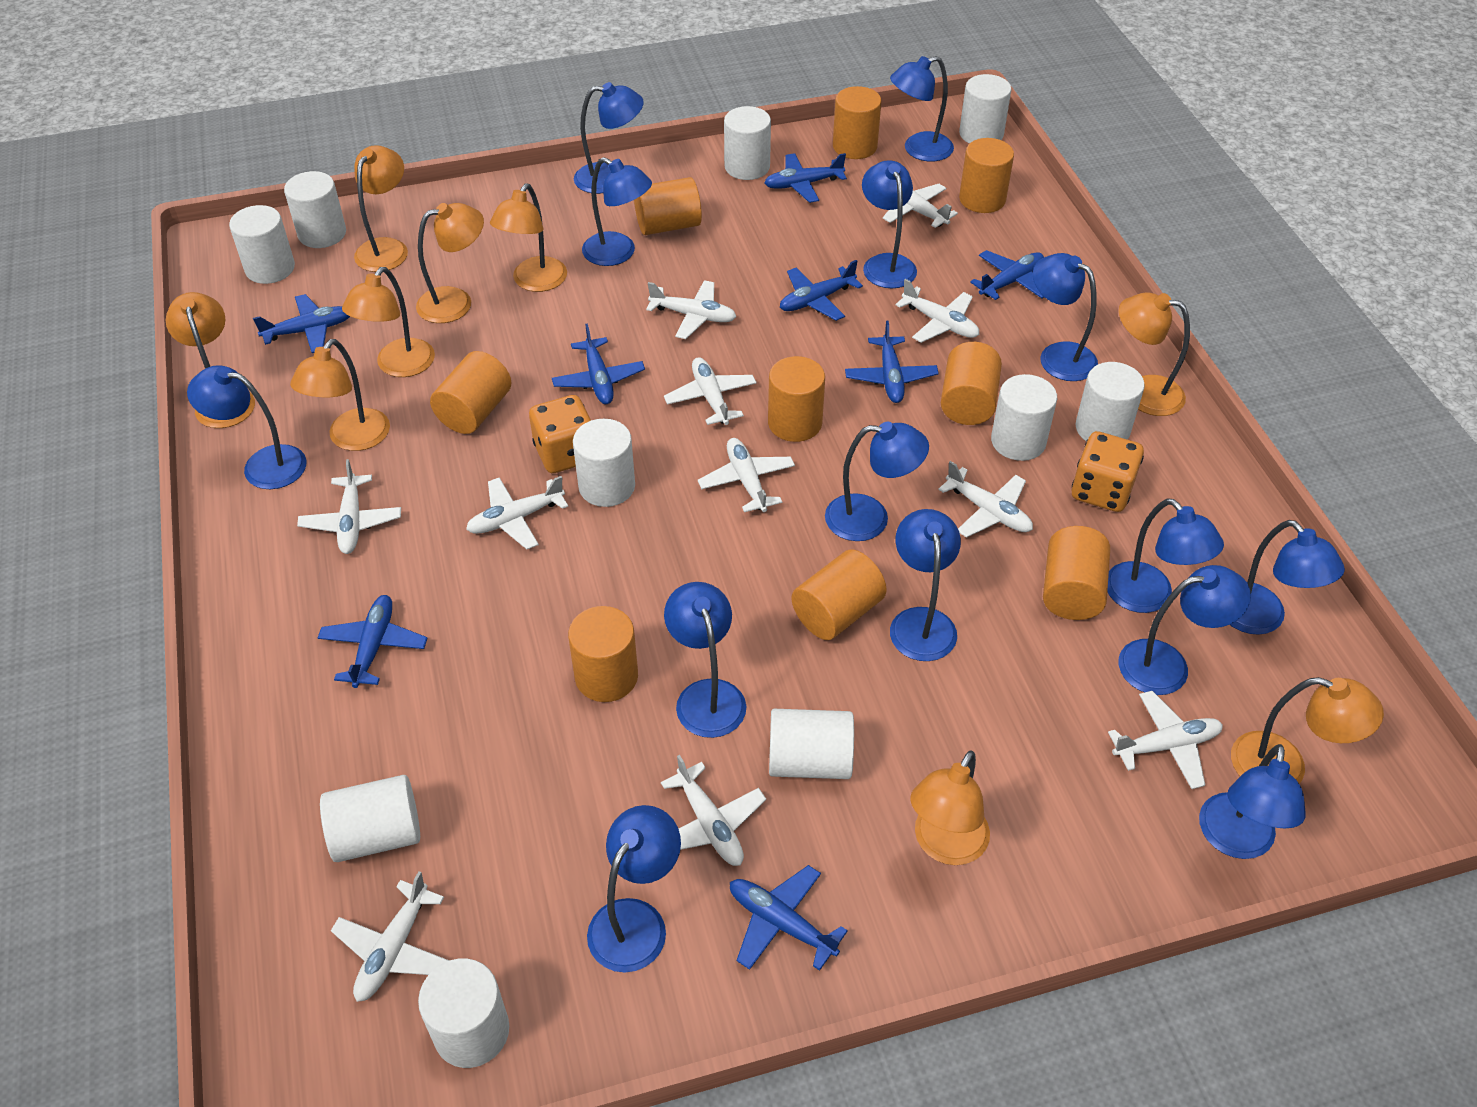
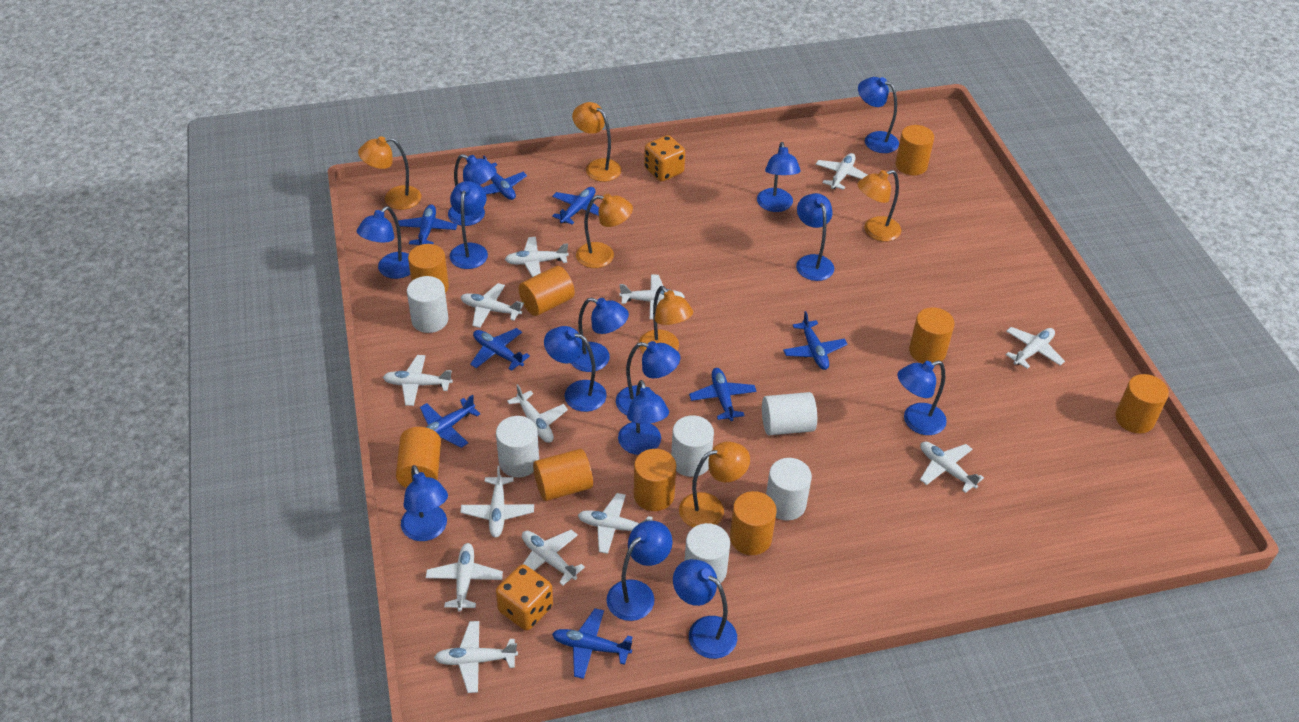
orange lamp: [166,292,255,428] [290,339,390,451] [342,267,435,377] [354,145,408,272] [416,203,484,323] [490,183,567,292] [910,751,990,865] [1119,292,1190,416] [1231,677,1384,784] = 9 -> [358,136,421,210] [572,102,621,182] [576,194,633,268] [639,286,693,353] [679,441,750,528] [858,170,901,241] = 6
white cylinder: [229,205,295,284] [284,171,346,248] [320,775,420,862] [418,958,509,1068] [573,419,635,507] [724,106,771,180] [769,709,854,779] [959,74,1011,144] [991,374,1057,461] [1075,362,1145,441] = 10 -> [407,276,448,333] [496,416,539,477] [671,415,714,477] [684,523,730,583] [762,392,817,435] [766,458,812,520] = 6
white plane: [297,459,401,554] [331,871,449,1002] [466,476,568,549] [646,280,736,339] [661,755,766,866] [664,357,756,425] [698,438,795,512] [883,184,958,228] [895,279,979,343] [938,461,1033,538] [1108,691,1223,789] = 11 -> [383,355,453,406] [426,543,503,612] [434,621,518,693] [460,466,534,538] [461,283,524,328] [505,237,569,277] [507,384,568,443] [522,530,585,586] [578,493,653,554] [619,274,685,319] [816,153,867,190] [920,442,984,493] [1006,327,1065,369] = 13

